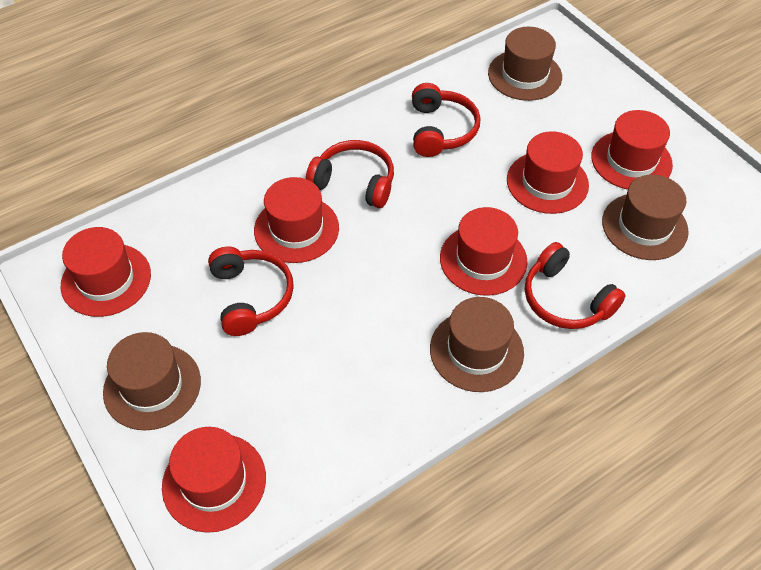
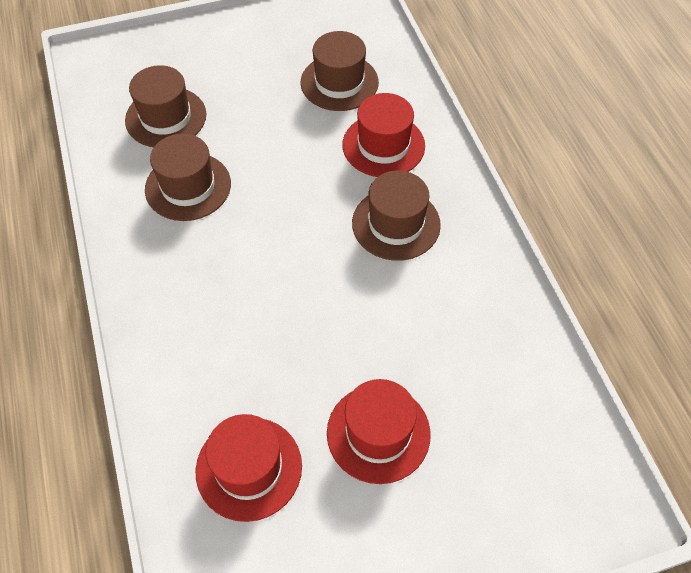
red hat: [60,227,151,317] [162,427,266,533] [254,177,339,263] [440,207,527,296] [507,131,589,214] [591,110,673,190] = 6 -> [196,414,302,522] [327,379,431,484] [343,93,425,177] = 3
red headphones: [208,247,294,336] [306,140,394,208] [412,83,481,157] [525,242,625,329] = 4 -> none = 0

